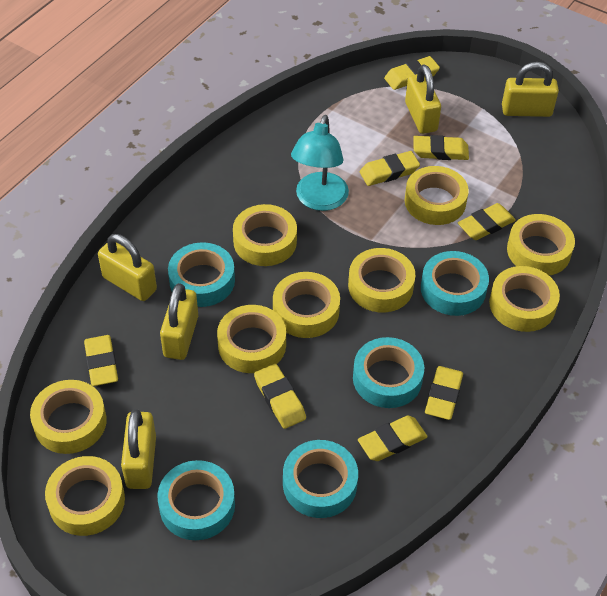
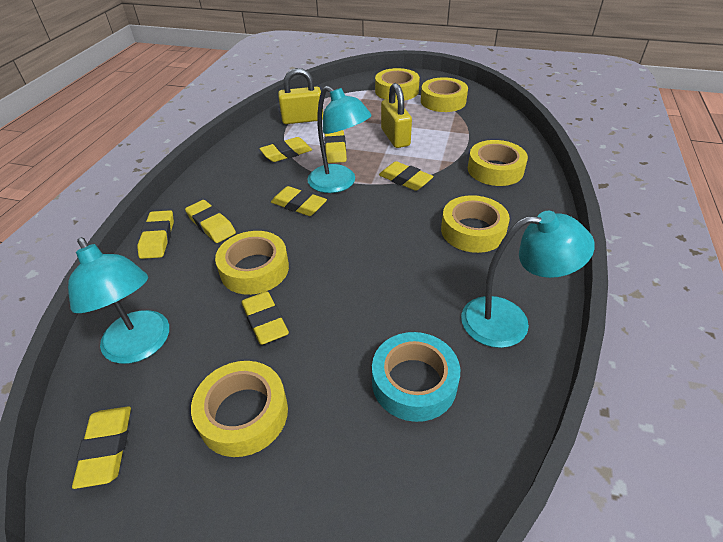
turquoise lamp: [291,115,349,211] = 1 -> [68,237,169,364] [307,86,371,193] [461,211,595,348] = 3
turquoise tape: [157,460,235,540] [168,242,235,307] [283,440,358,518] [353,337,424,408] [421,251,489,316] = 5 -> [372,332,460,422] = 1
yellow padlock: [98,234,157,301] [121,409,156,489] [160,283,198,360] [405,64,441,134] [502,62,559,117] = 5 -> [278,68,323,124] [381,83,412,148] = 2
yellow tape: [30,380,107,454] [45,456,125,536] [217,305,286,373] [233,204,297,266] [273,272,340,338] [348,248,415,312] [405,166,469,225] [489,266,560,332] [507,214,575,276] = 9 -> [191,361,288,457] [215,231,289,295] [375,68,420,101] [421,77,468,112] [441,195,510,253] [468,140,528,186] = 6

